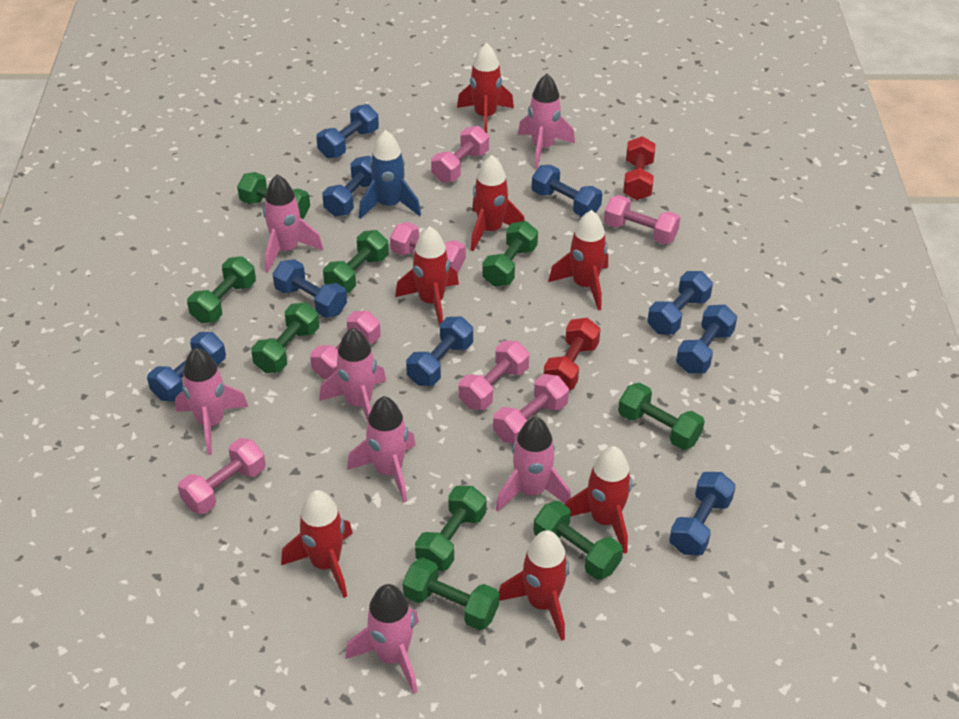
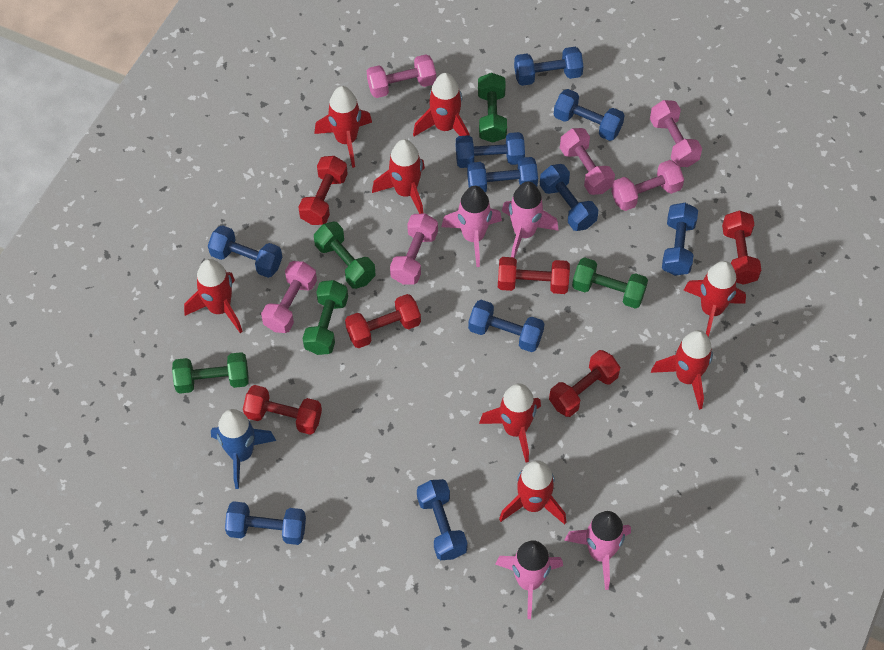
blue dumbbell: [147,332,226,401] [273,259,347,318] [316,104,379,158] [322,156,372,217] [406,316,473,386] [532,165,602,217] [647,271,713,335] [669,472,736,556] [676,305,737,374] = 9 -> [208,225,282,278] [225,501,306,545] [417,479,468,560] [456,132,525,168] [467,157,538,192] [468,300,545,352] [514,47,584,86] [540,164,598,231] [553,89,625,141] [662,203,698,276] = 10
green dumbbell: [187,256,256,323] [237,172,310,219] [251,302,319,373] [323,230,389,293] [403,558,499,630] [415,486,486,571] [482,221,538,287] [533,501,623,580] [618,383,705,450] = 9 -> [172,352,249,394] [303,280,348,355] [314,221,376,289] [478,73,507,143] [572,257,648,309] = 5
pink dumbbell: [178,438,266,514] [310,311,381,379] [390,222,466,272] [431,126,489,182] [458,341,529,410] [493,374,569,444] [604,195,680,245] = 7 -> [261,261,317,333] [367,54,436,98] [390,213,438,285] [560,128,615,195] [611,160,684,211] [650,100,702,167] = 6
pink rocket: [175,348,248,455] [263,174,323,272] [319,328,386,422] [345,584,419,694] [347,396,416,502] [496,417,571,512] [518,74,575,169] = 7 -> [441,186,502,267] [495,540,563,619] [502,181,559,258] [564,511,631,590] = 4
red dumbbell: [544,318,601,390] [623,136,656,200] = 2 -> [243,385,322,435] [298,156,348,225] [345,294,421,348] [498,257,570,294] [549,350,620,417] [722,211,761,285] = 6
red rocket: [281,490,353,598] [395,226,459,326] [457,43,514,133] [471,155,525,251] [499,530,569,641] [548,210,608,311] [565,446,632,554] = 7 -> [184,259,243,333] [314,86,372,168] [372,139,425,214] [413,73,470,136] [479,383,541,462] [499,460,566,525] [651,330,713,410] [684,261,746,337] = 8

